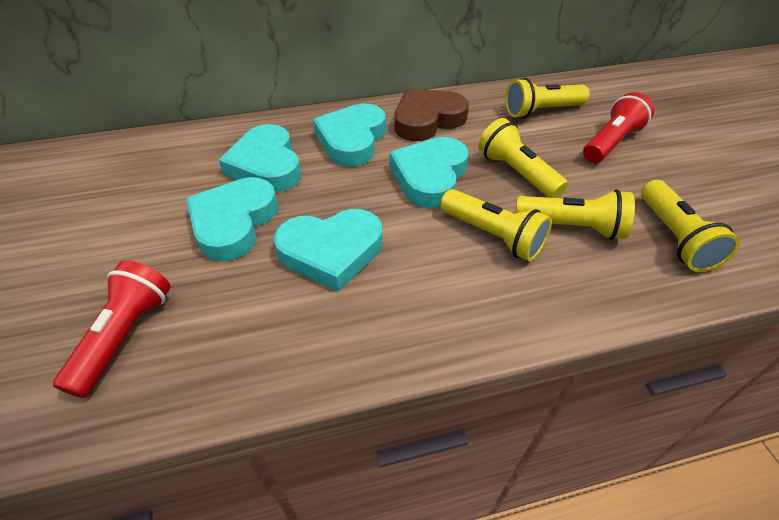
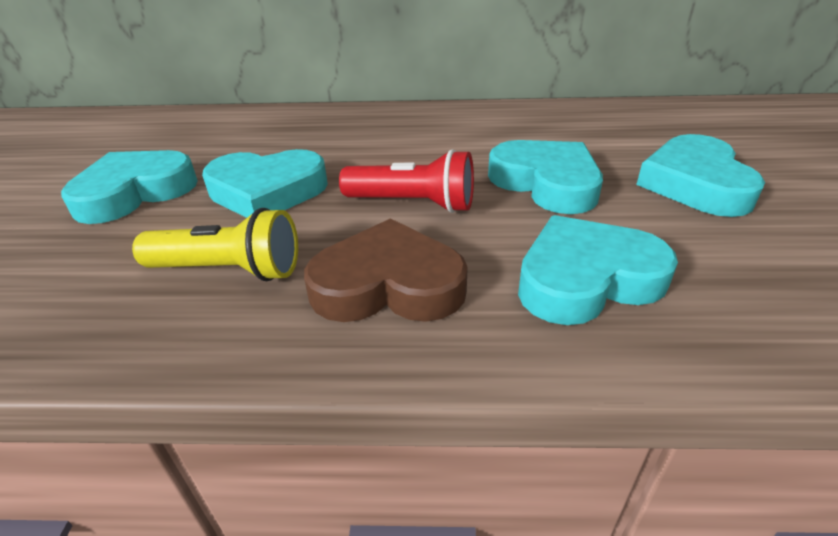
red flashlight: [53,260,171,398] [583,92,654,163] = 2 -> [339,149,474,213] = 1
yellow flashlight: [440,189,552,262] [478,118,568,198] [505,78,590,118] [516,189,635,240] [641,180,740,272] = 5 -> [132,208,298,281] = 1

